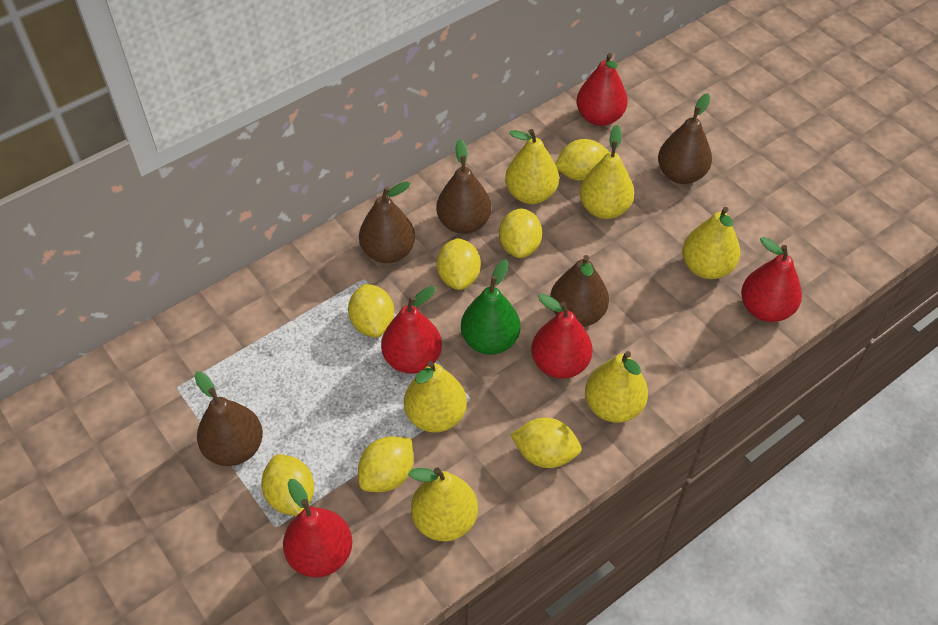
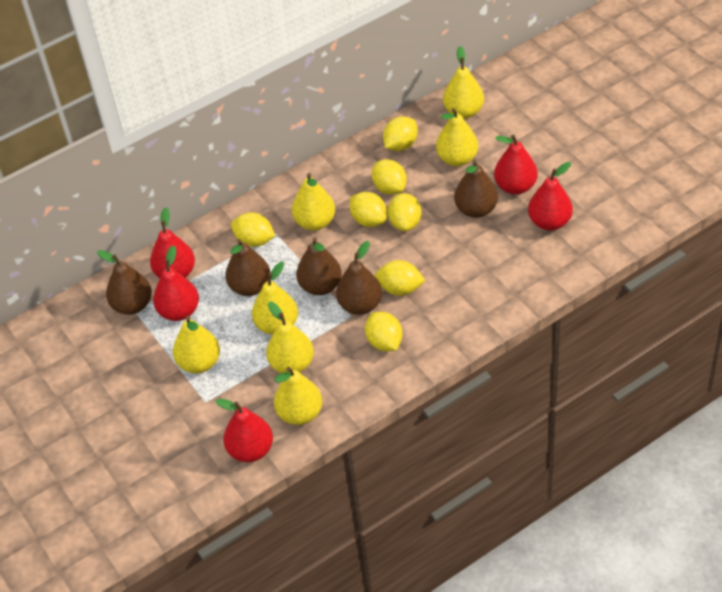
green pear: [461,259,521,355] = 1 -> none = 0
yellow pear: [404,361,467,432] [408,467,478,541] [505,129,559,204] [579,125,635,219] [585,351,648,423] [682,207,740,279] = 6 -> [173,316,220,373] [252,262,298,335] [266,302,314,373] [274,367,322,425] [292,173,335,231] [436,108,478,166] [443,46,484,119] = 7

